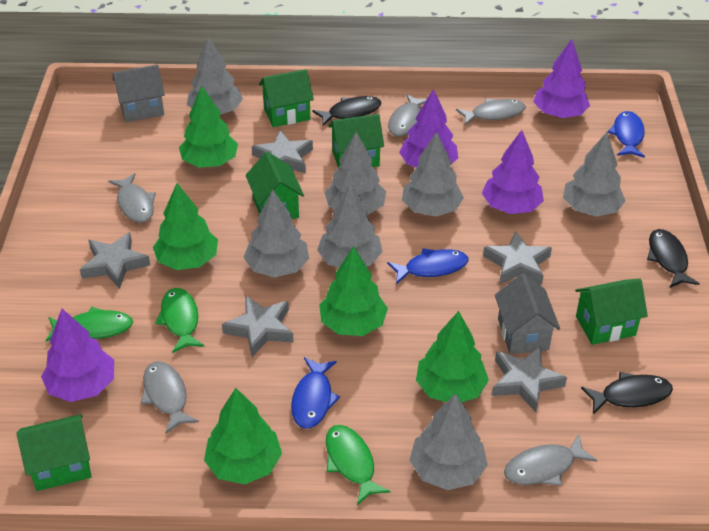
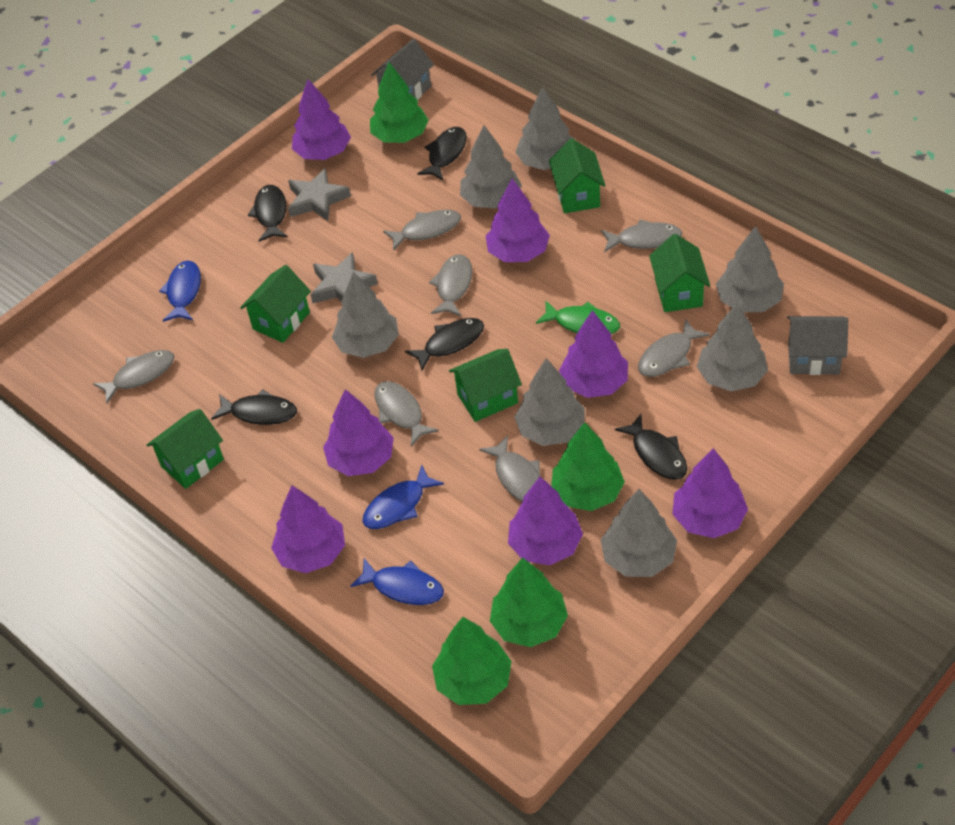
black fish: [312,96,381,126] [581,372,673,414] [647,229,700,288] = 3 -> [211,389,297,425] [248,185,288,242] [405,318,484,370] [417,127,467,180] [615,414,687,480] = 5
green fish: [46,307,133,342] [155,288,205,353] [326,425,390,505] = 3 -> [536,300,620,334] = 1
green tree: [153,183,218,270] [179,86,238,168] [204,388,282,484] [319,246,388,336] [416,311,489,402] = 5 -> [370,62,429,143] [432,617,512,705] [490,558,568,647] [551,422,625,511] = 4
grey fish: [108,173,156,223] [141,361,199,433] [388,94,427,136] [456,99,526,125] [504,434,598,486] = 5 -> [93,350,174,403] [374,381,439,446] [383,210,461,251] [429,254,472,316] [479,435,541,502] [601,219,682,252] [638,318,710,377] = 7
grey star: [80,232,150,289] [222,295,294,357] [252,130,313,174] [483,231,552,285] [492,346,567,412] = 5 -> [288,168,351,221] [310,252,378,303] = 2
purple tree: [41,309,114,402] [399,89,458,167] [482,130,544,214] [534,39,590,118] = 4 -> [271,486,345,573] [292,79,351,160] [323,389,394,476] [485,178,550,262] [508,477,583,565] [559,310,628,398] [672,448,748,538] = 7

